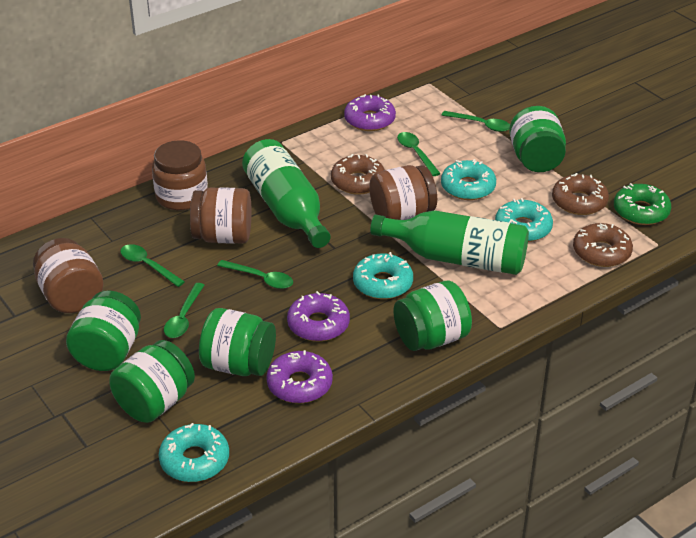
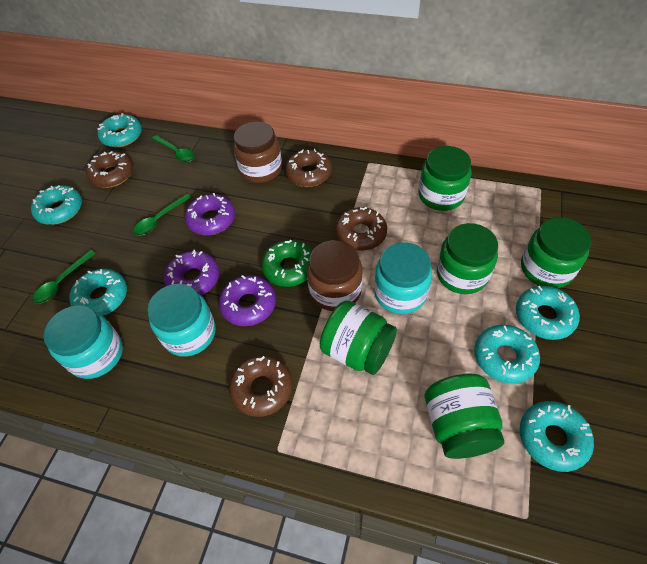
brown donut: [331,154,385,195] [552,173,609,215] [573,223,633,267] = 3 -> [86,151,133,188] [229,355,292,417] [285,149,332,187] [335,207,387,251] = 4
brown jar: [33,238,104,313] [152,140,208,210] [190,187,251,244] [369,165,437,220] = 4 -> [234,122,282,183] [307,240,363,311] = 2
green bottle: [242,139,331,248] [370,211,529,275] = 2 -> none = 0
green spoon: [120,244,185,287] [164,283,204,338] [217,260,293,289] [397,132,441,176] [442,111,510,132] = 5 -> [33,250,96,304] [133,194,191,236] [152,135,195,162] = 3
turquoise donut: [159,423,229,482] [353,252,413,299] [441,159,496,200] [495,198,553,242] = 4 -> [31,185,82,225] [69,269,127,316] [98,113,142,147] [474,324,540,384] [516,286,580,340] [520,401,594,472] = 6
turquoise jar: none = 0 -> [43,305,123,379] [147,284,216,357] [374,242,432,314] = 3

